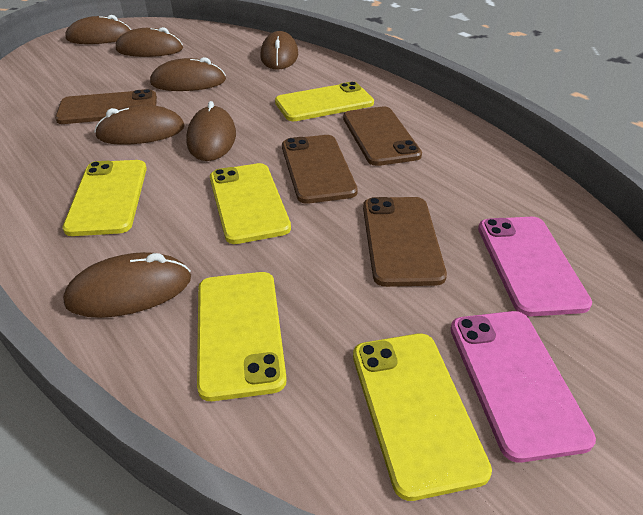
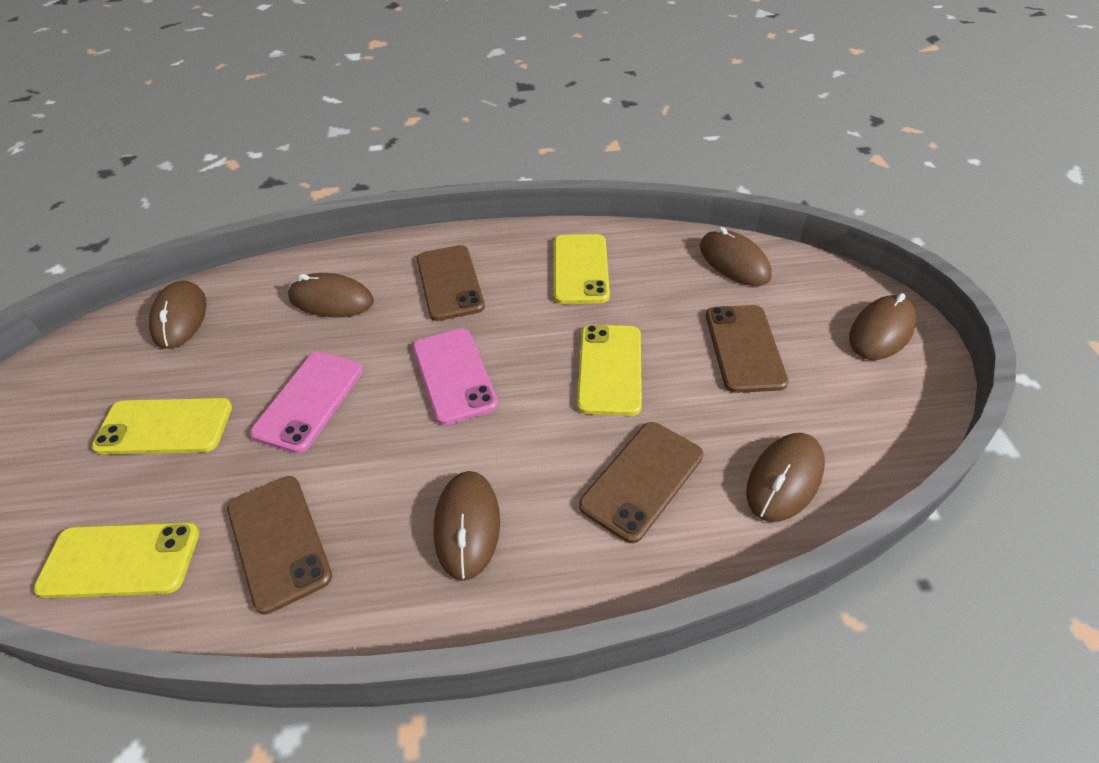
brown mouse: [63,252,191,318] [65,15,131,44] [94,105,185,145] [116,27,183,57] [150,57,226,91] [186,101,236,161] [260,31,298,70] = 7 -> [149,281,207,349] [288,273,374,317] [434,471,500,581] [700,227,772,286] [746,433,825,522] [849,293,917,360] = 6
yellow phone: [63,160,147,236] [197,272,287,401] [210,163,291,244] [275,82,374,121] [353,334,492,501] = 5 -> [34,522,200,598] [92,398,232,455] [554,234,610,304] [577,325,642,416] = 4

